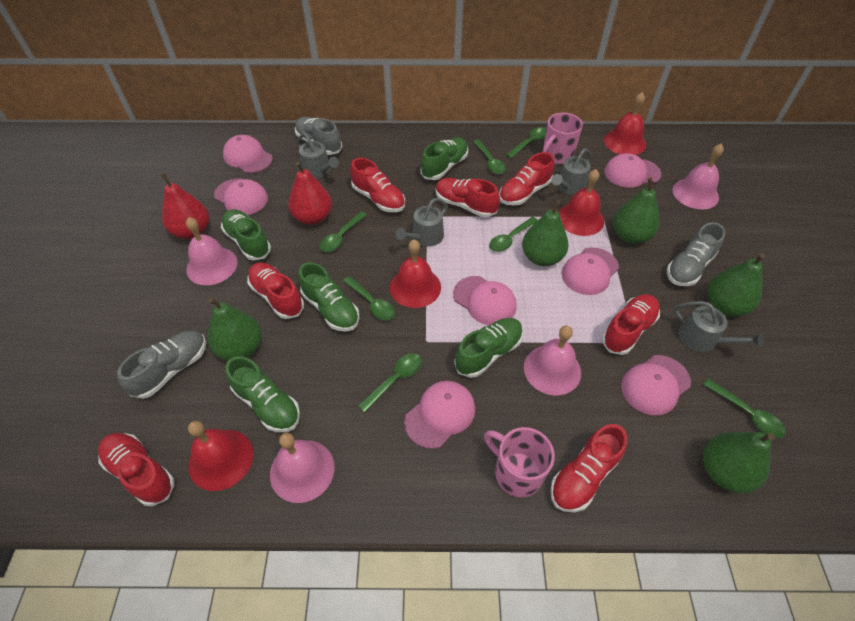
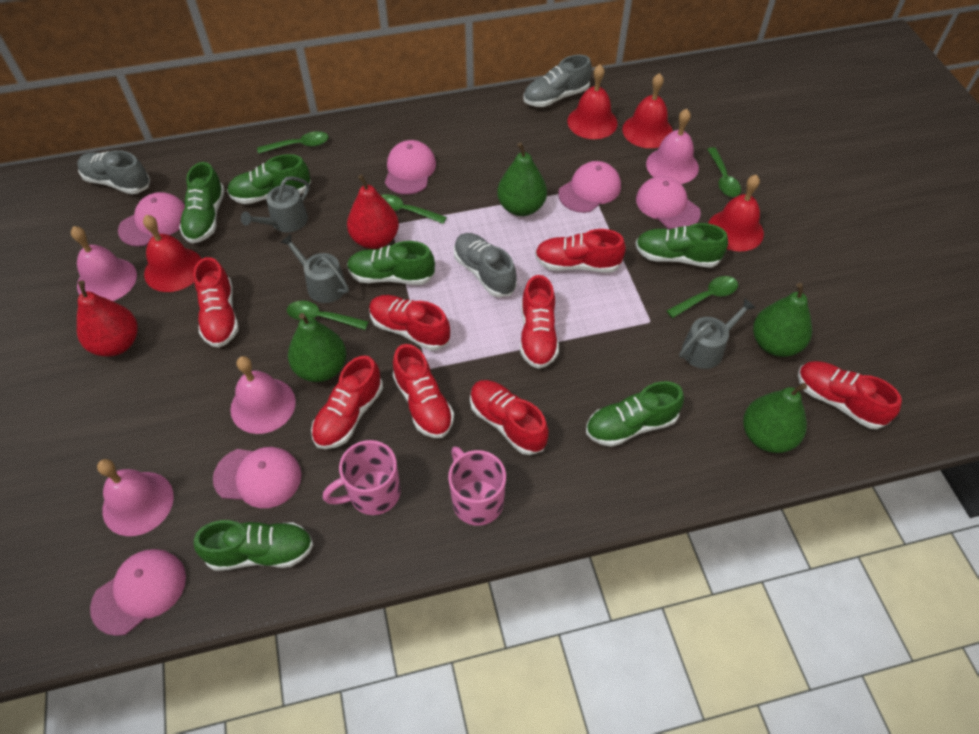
green pear: [208,298,262,360] [522,200,569,266] [613,178,660,244] [703,432,775,493] [707,253,765,317] = 5 -> [288,313,346,382] [497,142,547,216] [743,383,807,453] [753,283,812,357] = 4
green shoe: [221,209,271,260] [225,356,300,432] [298,262,359,332] [421,137,468,180] [454,318,523,378] = 5 -> [179,162,225,244] [194,520,313,571] [227,154,311,204] [347,241,435,285] [586,381,684,447] [635,223,728,268] = 6
green spoon: [319,212,367,252] [343,276,395,320] [358,353,422,412] [473,140,506,174] [489,217,538,252] [506,127,546,158] [703,379,786,438] = 7 -> [257,131,329,154] [287,301,369,330] [381,194,447,224] [667,276,738,318] [707,147,741,197] = 5
grey watering can: [297,133,339,179] [395,198,447,247] [551,149,591,195] [674,301,764,352] = 4 -> [241,176,310,232] [280,234,349,303] [679,298,756,369] = 3
pink cap: [214,178,268,215] [223,135,273,173] [404,381,475,449] [453,276,517,325] [562,248,619,295] [604,153,661,188] [621,355,691,415] = 7 -> [90,549,186,636] [118,192,185,247] [213,447,301,508] [385,140,436,195] [558,161,621,213] [636,176,701,229] = 6
red shoe: [98,433,175,506] [247,262,304,319] [350,158,405,212] [435,178,500,217] [499,152,554,206] [550,424,627,512] [602,294,660,355] = 7 -> [193,257,239,347] [311,355,383,449] [369,295,450,351] [392,344,454,438] [470,380,549,455] [520,275,559,369] [535,229,626,273] [798,361,902,429] = 8

